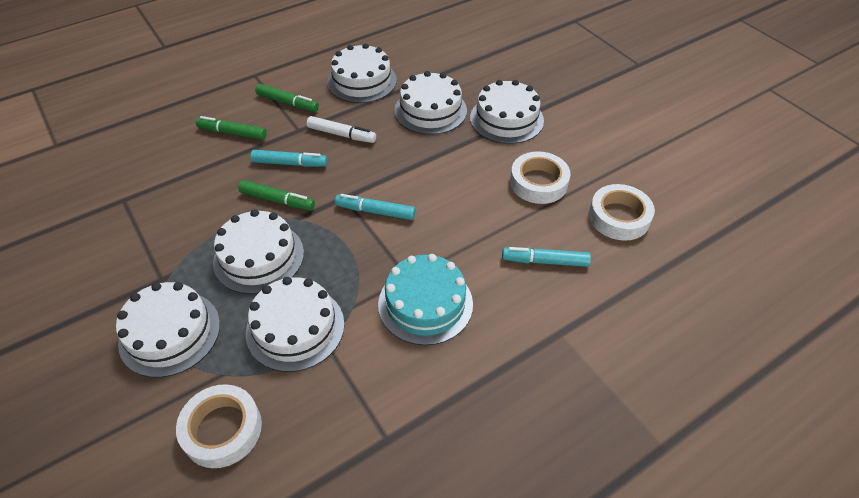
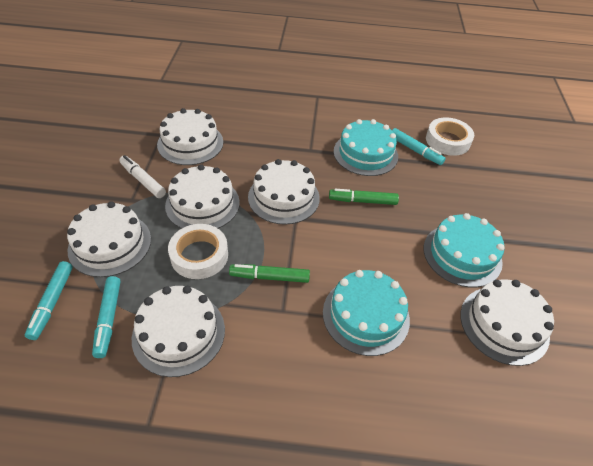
green marker: [196,116,267,140] [238,180,315,211] [255,84,319,112] = 3 -> [229,264,310,283] [329,189,399,205] = 2
turquoise cake: [378,254,473,345] = 1 -> [323,270,410,356] [334,119,398,176] [424,213,505,287] = 3
white tape: [176,384,262,468] [510,151,570,204] [589,184,655,241] = 3 -> [168,224,228,279] [426,117,474,156] = 2

